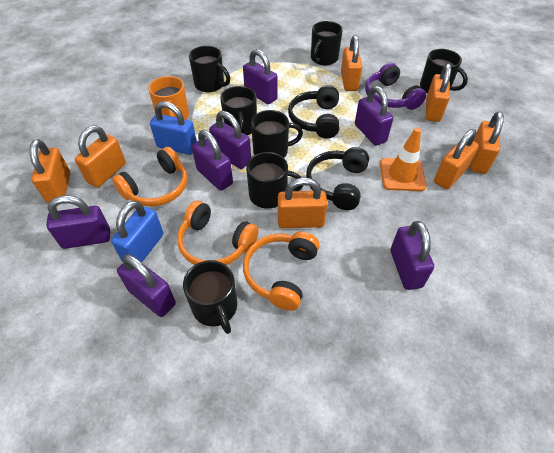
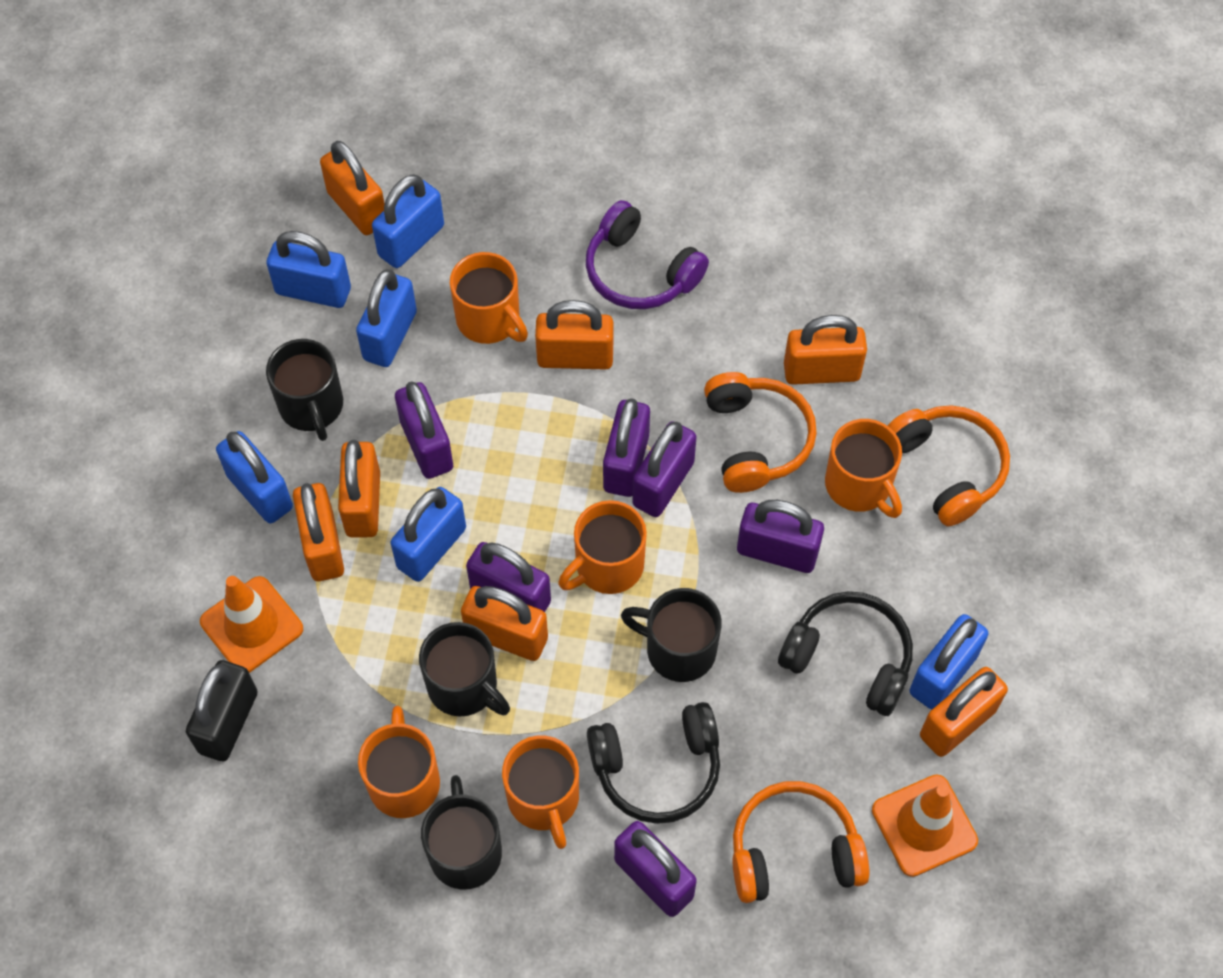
black mug: [183,260,237,334] [189,46,230,92] [220,86,257,135] [246,152,303,209] [251,110,303,158] [311,21,343,65] [420,49,468,94] = 7 -> [266,339,343,441] [419,622,510,717] [421,775,502,890] [621,588,721,682] = 4
black padlock: none = 0 -> [186,660,258,761] = 1
blue padlock: [111,200,163,262] [150,101,197,155] = 2 -> [216,431,293,523] [266,231,351,308] [356,269,417,367] [372,174,444,268] [390,487,466,582] [909,614,988,710] = 6
orange mug: [148,76,189,120] = 1 -> [358,706,440,818] [450,252,528,344] [502,735,579,849] [558,500,647,594] [825,419,902,518] = 5
orange traffic cone: [380,128,427,191] = 1 -> [200,576,303,673] [872,774,978,877] = 2
purple padlock: [46,195,110,249] [117,254,176,317] [192,130,233,191] [209,111,251,169] [243,49,278,104] [355,86,393,146] [390,221,434,290] = 7 -> [395,381,453,479] [466,542,551,612] [603,398,650,497] [614,821,697,917] [632,421,697,517] [737,500,824,573] = 6

